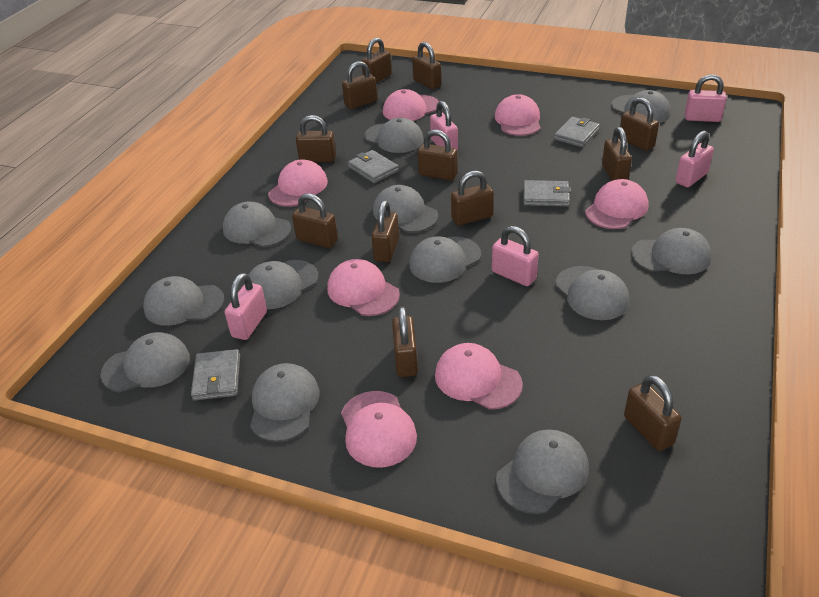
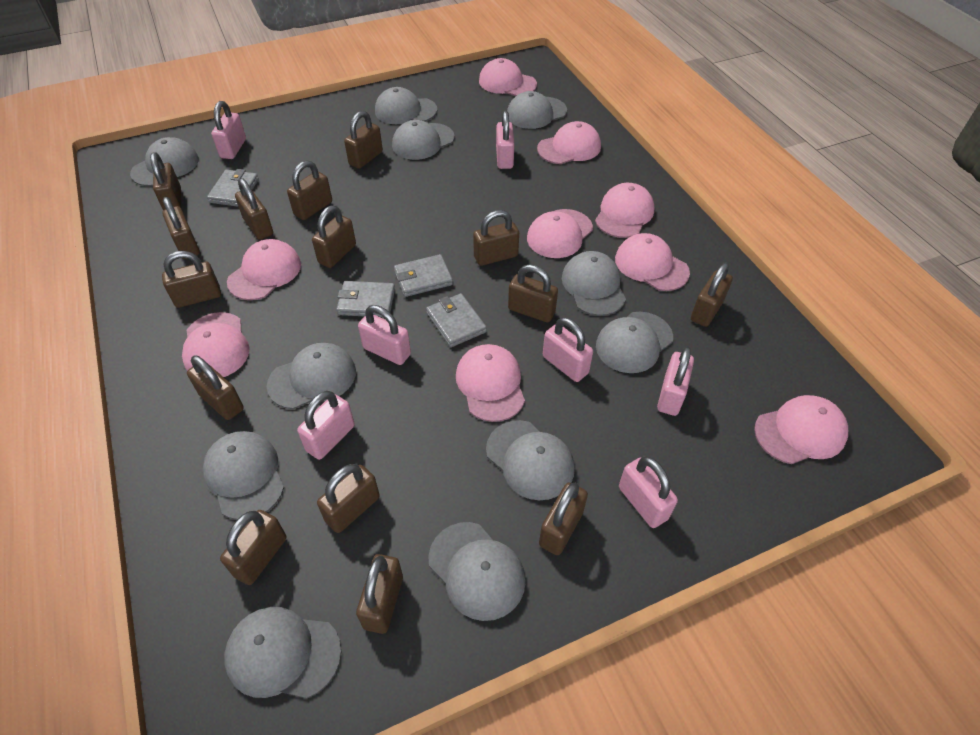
brown padlock: [292,193,338,248] [296,115,336,162] [342,61,377,109] [362,38,392,83] [372,201,399,262] [392,306,418,377] [412,42,441,89] [418,130,457,181] [451,171,494,225] [602,127,632,181] [619,97,659,151] [624,375,682,451] = 12 -> [150,152,181,210] [162,197,200,259] [162,251,221,308] [187,356,244,420] [220,510,286,585] [235,178,273,239] [287,161,332,220] [312,205,356,268] [317,464,380,533] [344,111,383,169] [356,554,403,634] [473,210,519,266] [508,264,558,323] [539,483,588,555] [691,262,733,327] = 15
grey cap: [100,332,190,393] [143,276,224,326] [223,202,291,247] [248,260,319,309] [250,363,320,442] [365,118,424,153] [373,185,438,233] [409,236,481,283] [496,430,589,514] [555,266,629,320] [611,90,671,123] [631,228,712,274] = 12 -> [130,137,199,186] [203,431,284,520] [224,607,341,699] [267,343,356,409] [375,87,437,124] [392,120,455,160] [428,522,526,621] [486,420,575,500] [507,91,567,129] [562,251,626,316] [596,312,673,373] = 11
pink cap: [268,159,328,207] [327,259,400,316] [341,391,417,468] [383,89,439,121] [435,343,523,409] [495,94,541,136] [585,179,648,229] = 7 -> [182,312,249,377] [227,239,301,300] [456,344,525,422] [479,58,537,96] [527,209,593,258] [537,121,601,164] [595,183,655,238] [615,233,690,291] [754,395,848,464] = 9
pink padlock: [224,273,267,340] [430,101,458,151] [492,226,539,286] [675,131,714,187] [684,74,727,122] = 5 -> [211,101,246,159] [297,391,355,460] [358,305,411,365] [496,111,514,169] [543,317,593,382] [619,457,678,528] [657,346,694,416] = 7

